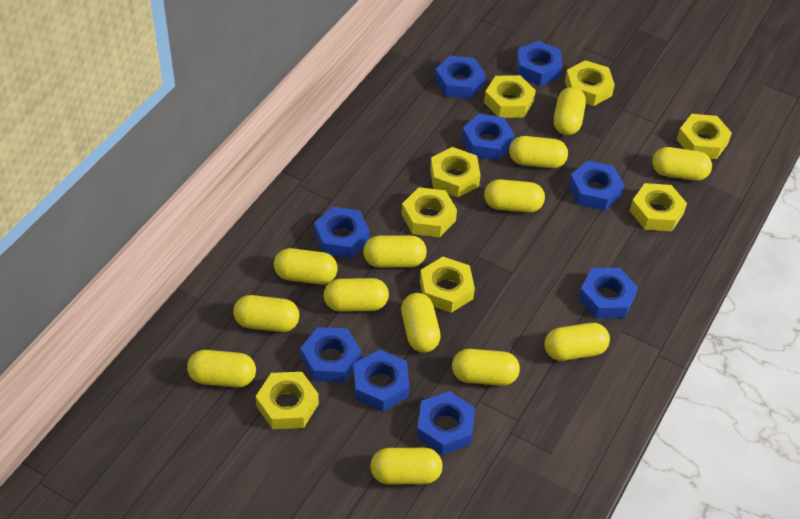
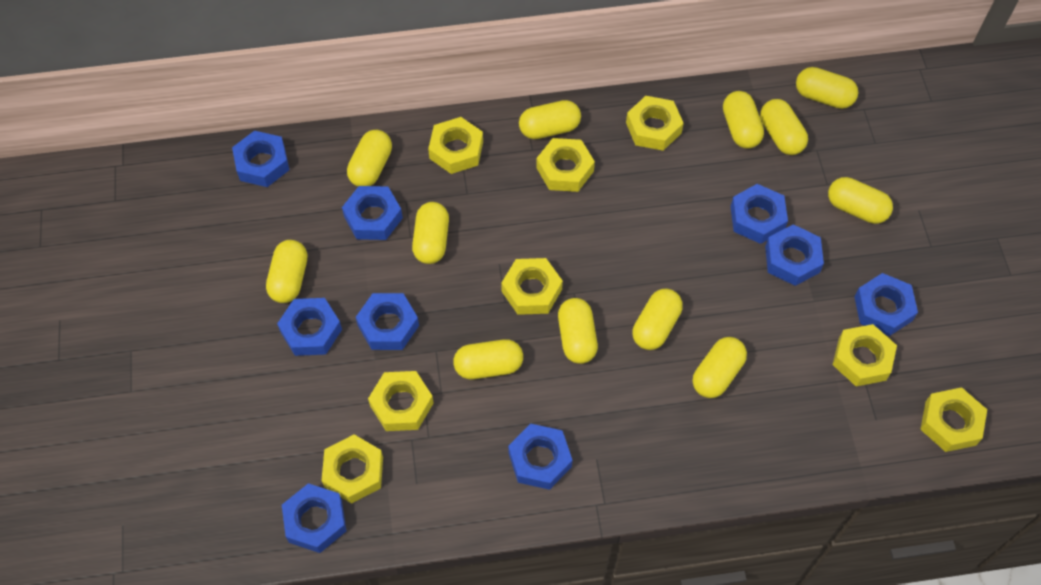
yellow capsule: [187,350,256,387] [233,295,299,332] [274,248,337,284] [324,278,389,312] [363,235,427,268] [370,448,443,484] [401,293,441,353] [452,349,520,386] [484,179,545,213] [509,136,568,168] [544,323,610,361] [554,87,586,135] [652,147,712,181] = 13 -> [266,240,307,303] [347,130,392,186] [412,202,449,264] [453,339,523,379] [519,100,581,139] [558,298,598,364] [632,288,683,350] [693,337,747,398] [723,91,764,149] [760,99,808,155] [796,67,858,109] [828,177,893,224] = 12

